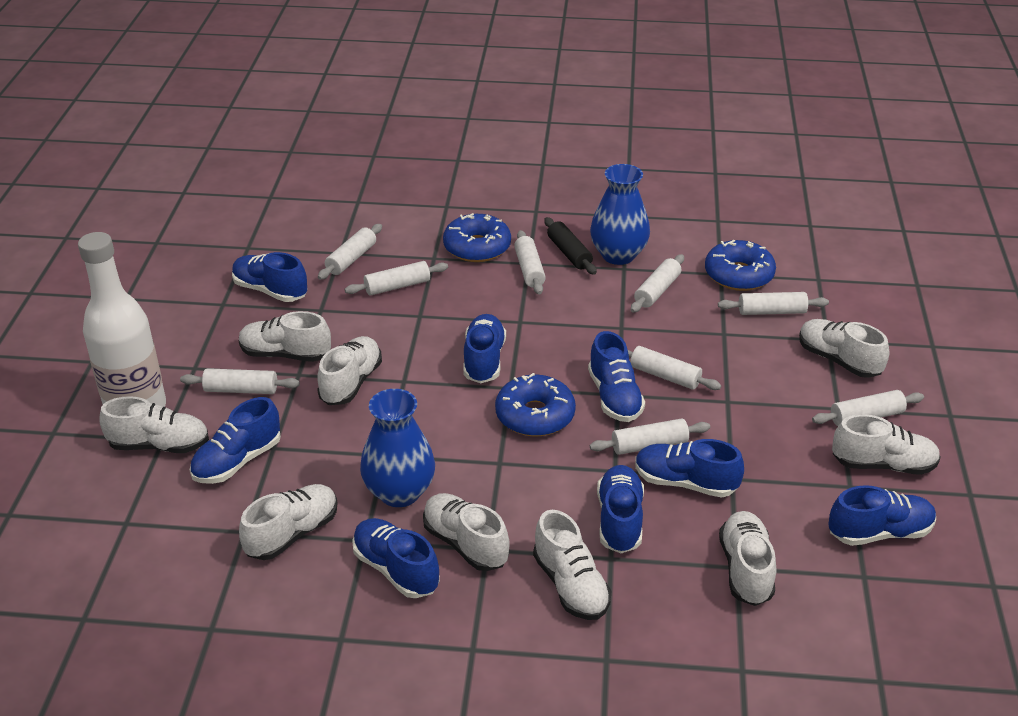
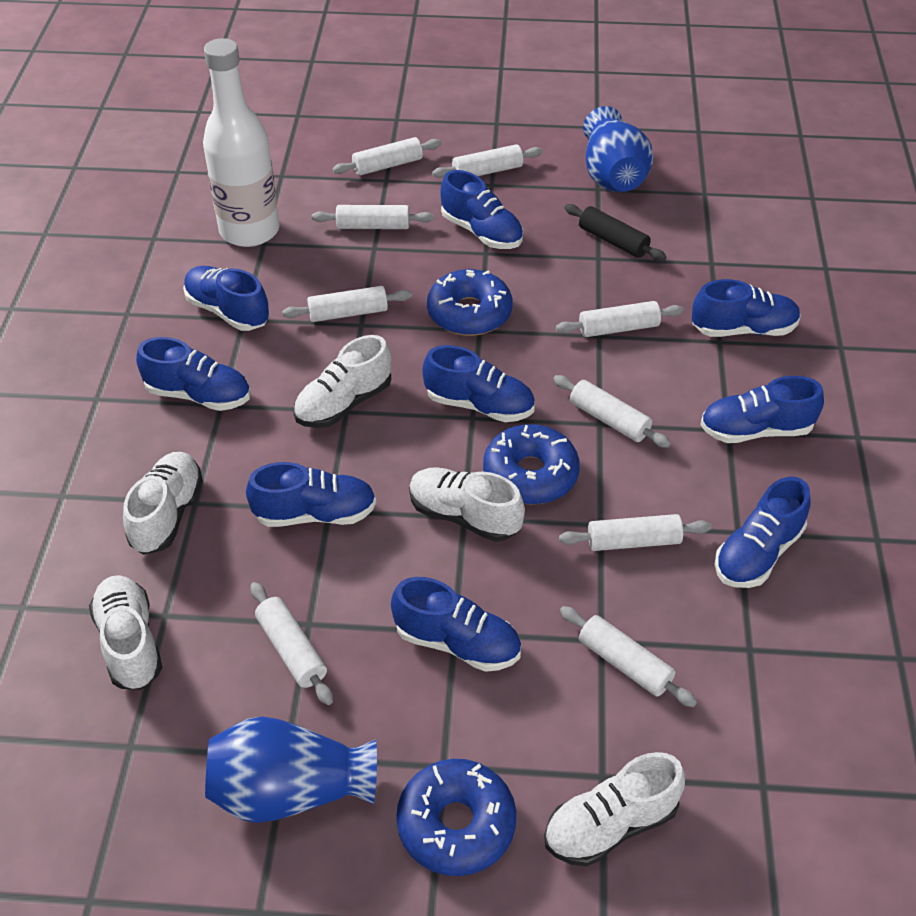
blue shoe: [190,397,281,484] [232,252,307,302] [352,518,440,598] [463,314,506,383] [588,331,645,422] [597,465,644,553] [635,439,744,498] [828,485,936,546] = 8 -> [136,337,250,411] [183,266,270,331] [246,462,376,527] [391,577,521,672] [423,345,535,422] [440,170,523,249] [692,279,801,337] [700,376,824,443] [715,477,811,588] = 9
white shoe: [100,396,209,453] [239,311,331,362] [239,484,338,560] [317,336,382,405] [423,493,510,571] [533,510,611,620] [719,511,776,606] [799,319,889,378] [832,414,941,475] = 9 -> [89,575,162,690] [123,452,203,555] [293,335,391,428] [409,467,525,542] [544,752,685,867] = 5

